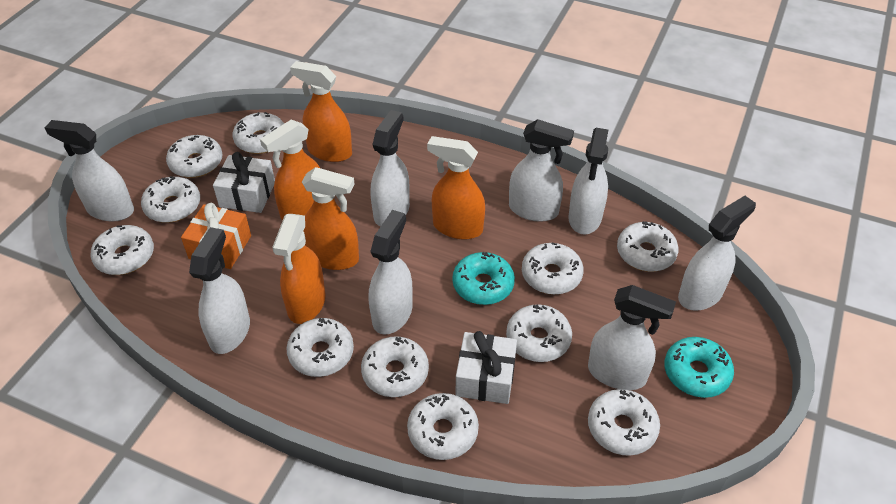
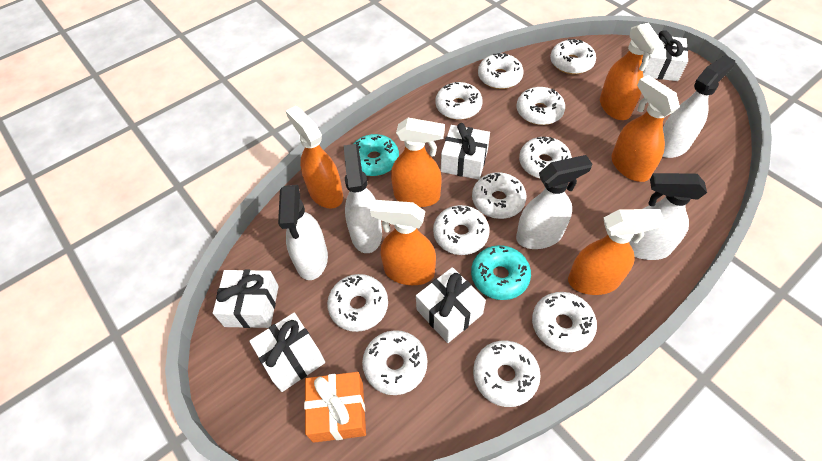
orange spray bottle: [260,119,320,220] [272,214,326,324] [290,61,352,162] [302,167,359,270] [427,136,485,240] = 5 -> [286,106,343,208] [370,200,436,285] [391,118,445,207] [568,209,665,295] [600,23,664,120] [611,75,680,182] = 6
white gift: [213,152,275,213] [456,331,517,404] = 2 -> [213,269,279,328] [249,313,325,392] [416,267,486,343] [441,123,490,180] [642,30,688,81] = 5
white spray bottle: [45,120,134,222] [189,227,250,354] [369,210,412,335] [371,110,410,227] [509,119,574,222] [568,128,608,234] [588,285,676,390] [678,196,756,311] = 8 -> [278,185,328,280] [344,144,382,253] [516,155,592,249] [629,173,707,260] [662,55,735,158] = 5

